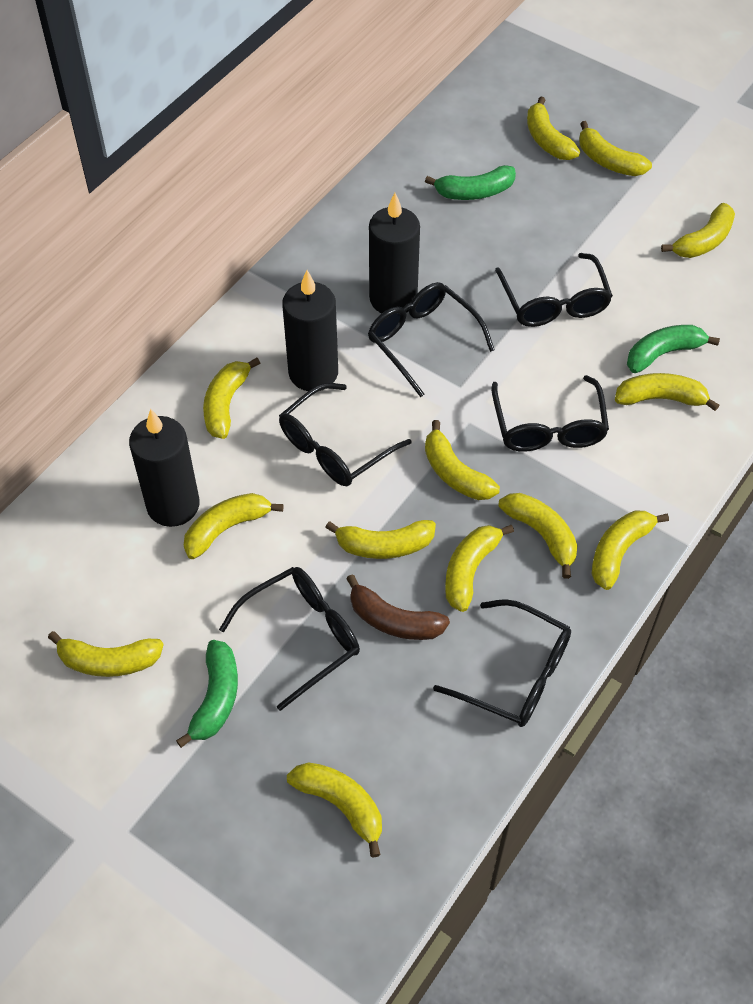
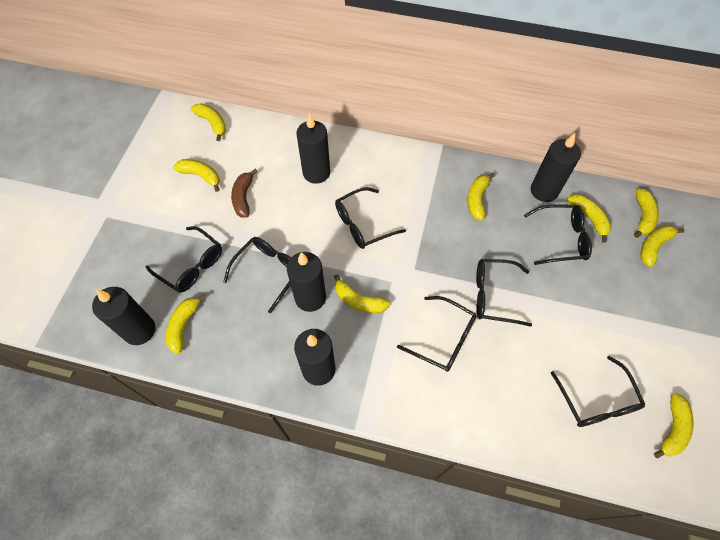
black candle: [129,409,200,527] [282,270,338,391] [369,193,420,313] = 3 -> [92,287,156,345] [287,252,326,312] [294,329,335,386] [296,113,330,184] [531,133,581,202] = 5
black glasses: [219,567,360,711] [279,383,412,486] [368,282,495,397] [433,599,571,727] [492,375,609,452] [495,253,613,327] = 6 -> [145,226,222,293] [224,237,291,313] [335,187,406,249] [397,296,477,372] [476,259,532,327] [524,204,592,265] [551,356,645,427] = 7
green banana: [176,640,238,748] [425,165,516,200] [627,325,720,373] = 3 -> none = 0
yellow banana: [48,631,164,677] [184,493,284,559] [203,357,260,439] [287,762,382,858] [325,520,436,559] [425,420,500,500] [445,525,514,612] [498,493,578,579] [527,97,580,160] [579,121,652,176] [592,511,669,590] [615,373,720,411] [661,203,735,258] = 13 -> [166,294,206,354] [173,159,220,192] [191,103,226,141] [334,274,391,313] [468,173,495,220] [567,194,612,243] [634,188,659,238] [640,225,685,267] [654,393,694,458] = 9

